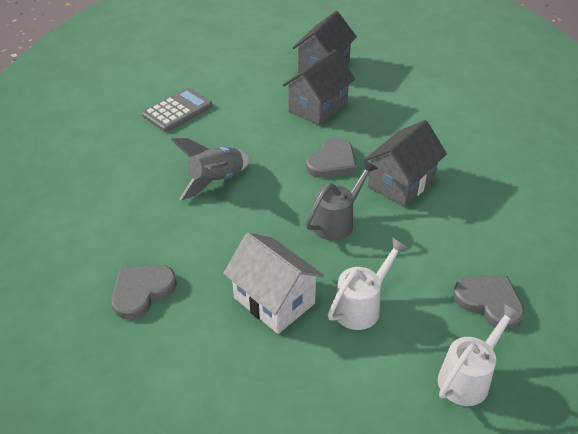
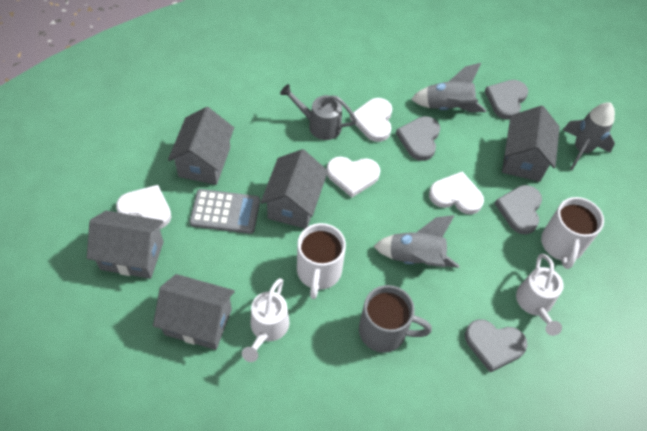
grey heart: [112,265,177,320] [306,138,357,178] [453,276,524,330] = 3 -> [396,116,440,161] [465,319,527,373] [484,80,528,120] [495,185,542,234] = 4
grey house: [282,49,355,126] [293,11,357,73] [364,120,447,207] = 3 -> [87,211,164,279] [153,274,235,350] [168,107,234,185] [260,149,328,229] [502,106,560,182] = 5
grey mug: none = 0 -> [359,285,432,353] = 1
grey rocket: [171,138,250,200] = 1 -> [374,215,460,268] [411,63,486,112] [563,103,615,170] = 3
white heart: none = 0 -> [116,185,171,229] [327,157,380,198] [350,98,392,142] [429,172,484,214] = 4
white house: [223,232,324,334] = 1 -> none = 0
white mug: none = 0 -> [297,223,346,299] [541,197,604,269] = 2

